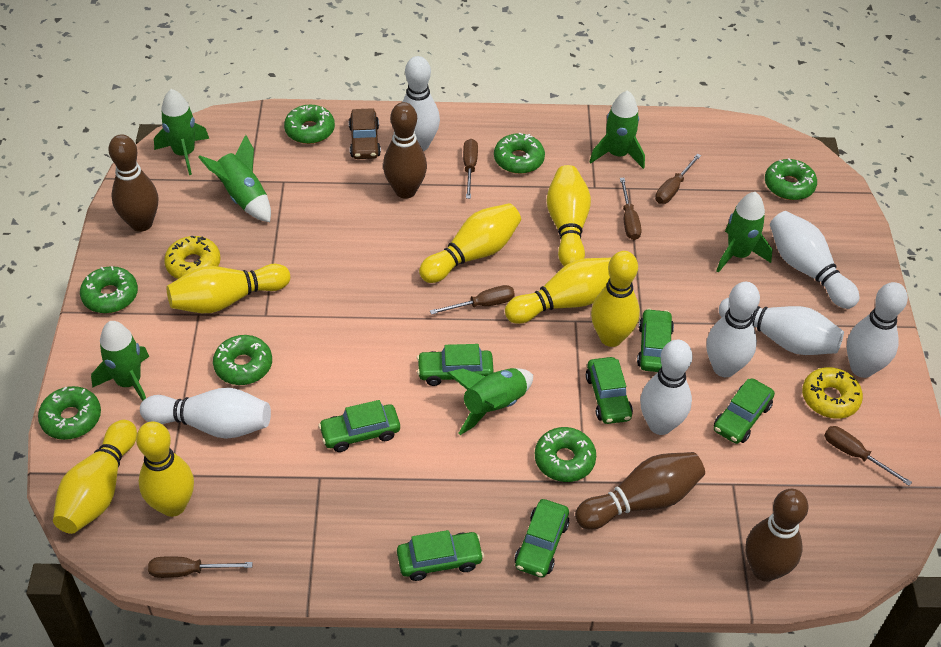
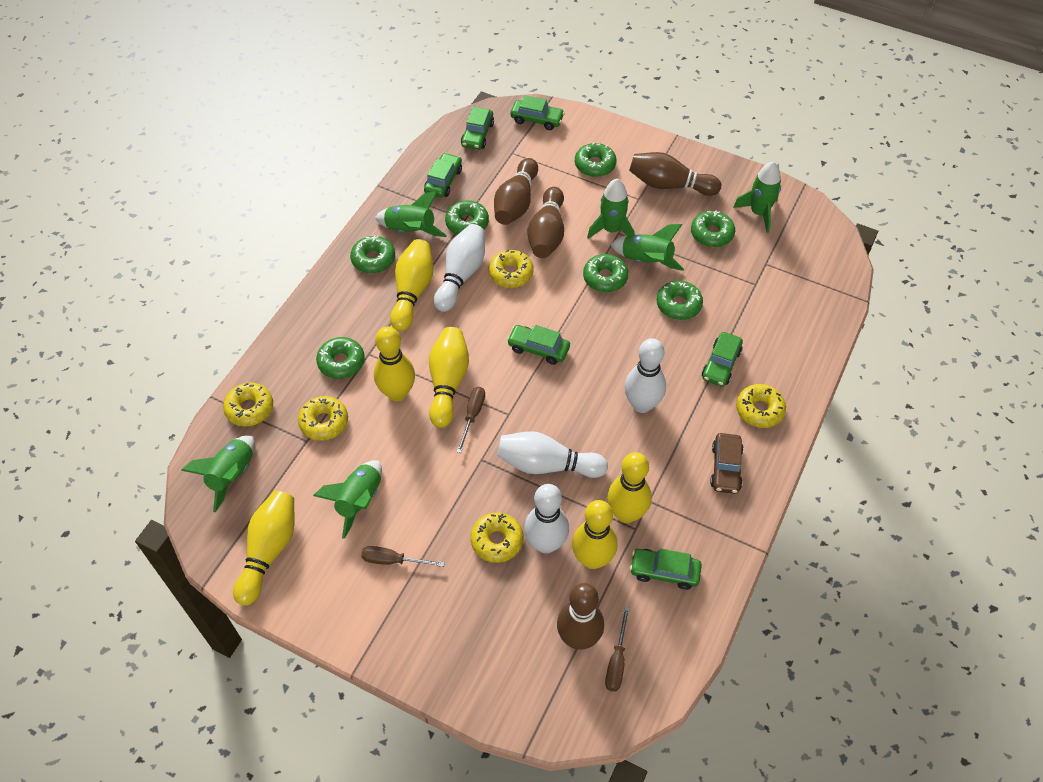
brown screwdriver: [148,556,253,578] [430,285,515,315] [463,139,478,199] [620,178,641,240] [655,154,701,204] [824,426,912,486] = 6 -> [361,546,445,567] [457,387,485,453] [605,607,630,691] = 3
green car: [318,400,400,452] [397,530,484,581] [417,344,494,386] [515,499,569,578] [586,357,633,424] [637,308,674,372] [714,378,775,444] = 7 -> [424,153,462,198] [461,107,494,150] [507,325,570,365] [511,95,565,130] [630,548,702,590] [702,332,743,387] = 6
white bowling pin: [140,388,271,439] [402,56,440,151] [640,340,692,435] [706,282,760,377] [719,298,844,355] [770,211,859,309] [847,282,908,378] = 7 -> [434,224,485,312] [497,431,608,478] [524,484,569,554] [624,338,666,413] = 4
yellow bowling pin: [53,420,137,534] [136,421,194,517] [167,264,290,313] [419,203,521,283] [505,257,612,324] [546,165,591,266] [591,251,640,347] = 7 -> [233,491,295,606] [374,327,415,401] [390,239,433,331] [429,327,469,428] [572,500,617,569] [607,452,652,523] = 6
yellow donut: [164,235,221,279] [802,367,863,419] = 2 -> [223,382,273,427] [298,396,348,441] [470,512,524,563] [489,250,534,288] [736,384,786,428] = 5

